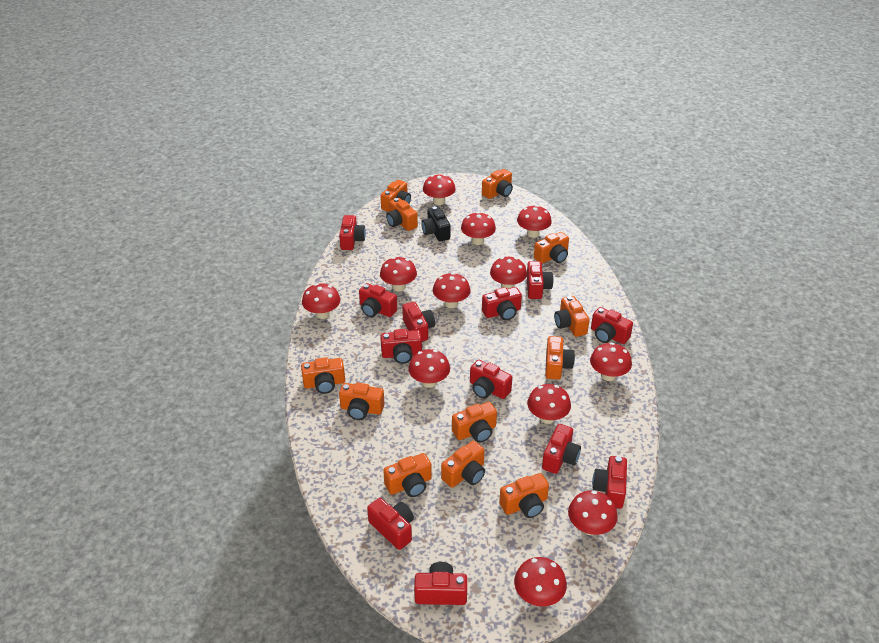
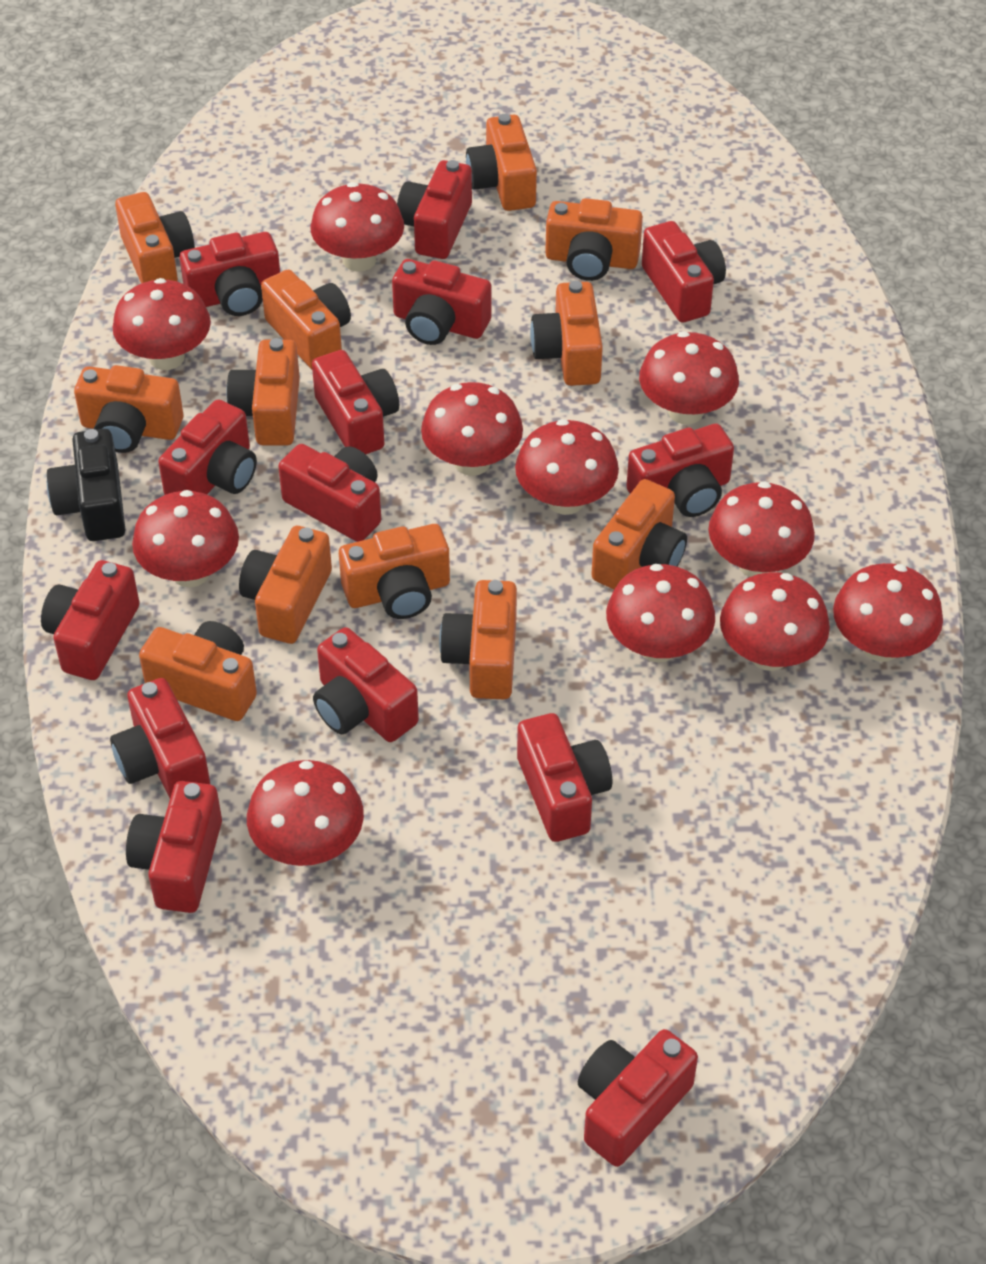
red camera: [339,215,366,250] [359,283,397,317] [367,498,414,550] [380,329,422,364] [402,302,435,342] [414,562,467,605] [470,360,512,399] [482,287,522,320] [527,261,553,299] [542,424,581,474] [591,307,633,344] [592,456,627,509] = 12 -> [41,560,140,680] [110,678,210,798] [126,781,222,913] [158,399,257,495] [180,232,280,316] [278,444,381,542] [312,350,399,454] [313,627,419,742] [392,259,491,345] [397,160,472,259] [517,713,612,842] [578,1029,698,1167] [626,423,734,517] [642,221,726,322] = 14
red mushroom: [302,283,340,319] [380,257,417,291] [408,349,450,388] [423,174,456,205] [433,273,470,308] [461,212,496,245] [490,257,527,289] [514,557,567,607] [517,205,552,238] [527,384,571,424] [568,491,618,535] [590,343,632,381] = 12 -> [113,278,211,370] [132,490,239,587] [247,760,364,866] [310,182,404,272] [421,382,523,476] [515,419,619,515] [606,564,715,663] [639,331,739,424] [708,481,815,577] [720,572,830,671] [833,563,943,662] = 11

